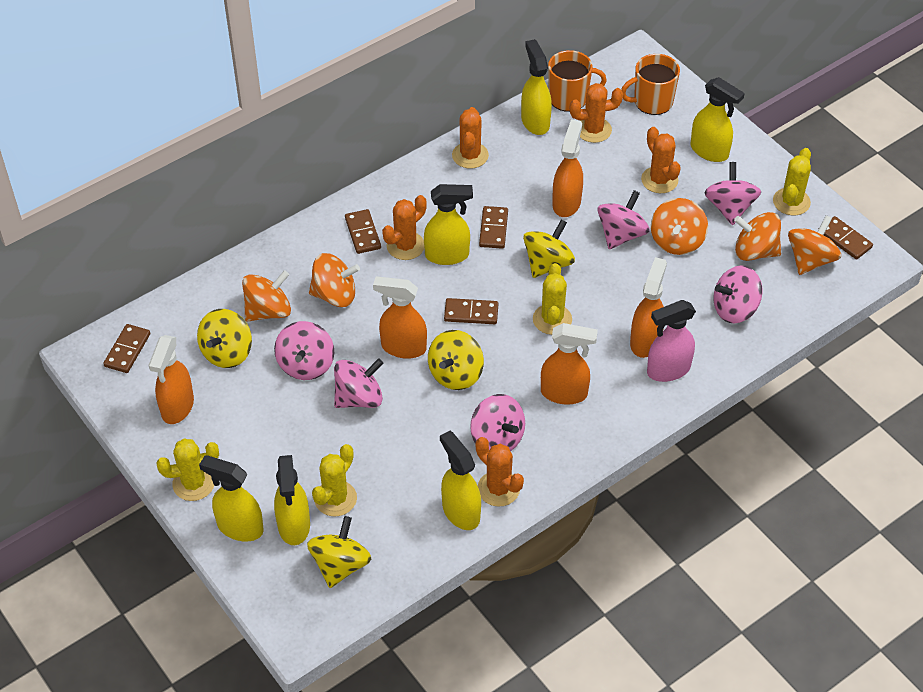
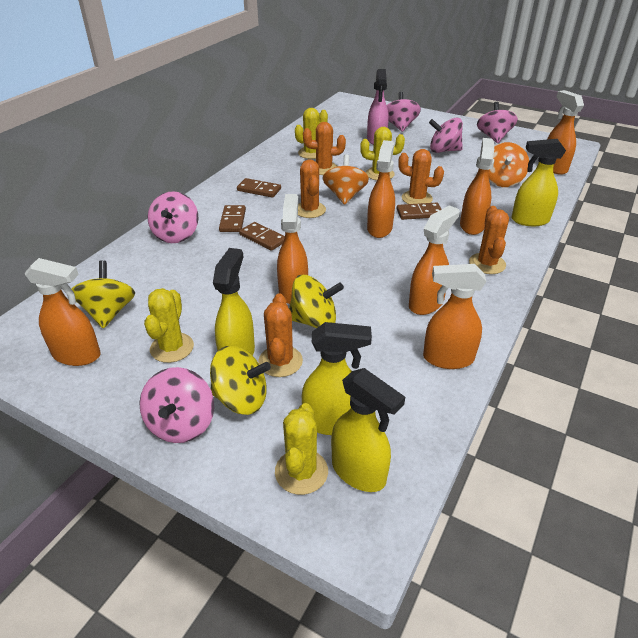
brown domino: [103,324,150,373] [345,209,381,254] [444,298,498,324] [479,206,508,249] [818,216,873,260] = 5 -> [219,205,246,232] [237,178,281,198] [239,222,285,251] [397,202,442,220] = 4
orange mug: [548,50,607,112] [621,54,680,115] = 2 -> none = 0
orange spinning top: [242,270,291,322] [309,253,360,307] [651,198,708,255] [734,212,781,261] [788,215,841,275] = 5 -> [322,154,369,205] [489,142,529,187] = 2
orange spray bottle: [148,335,194,424] [373,277,427,359] [541,323,598,405] [552,119,583,217] [630,257,667,358] = 5 -> [25,258,101,366] [277,194,308,304] [367,140,395,238] [409,205,460,315] [423,264,487,369] [460,138,494,235] [547,90,584,175] = 7
pink spinning top: [274,321,334,380] [334,358,383,408] [470,394,525,451] [597,190,649,249] [704,162,761,225] [714,265,762,324] = 6 -> [139,367,214,443] [148,191,198,243] [387,92,421,132] [429,117,463,153] [477,102,518,143] = 5
yellow spinning top: [197,309,252,368] [307,516,371,588] [428,330,484,390] [523,219,575,278] = 4 -> [72,260,135,329] [210,346,271,415] [289,275,344,328] = 3
yellow spray bottle: [199,455,264,541] [274,455,310,545] [424,184,473,265] [440,431,481,530] [521,39,552,135] [690,77,745,162] = 6 -> [213,248,255,356] [302,322,372,435] [331,368,405,492] [512,139,566,226] = 4

